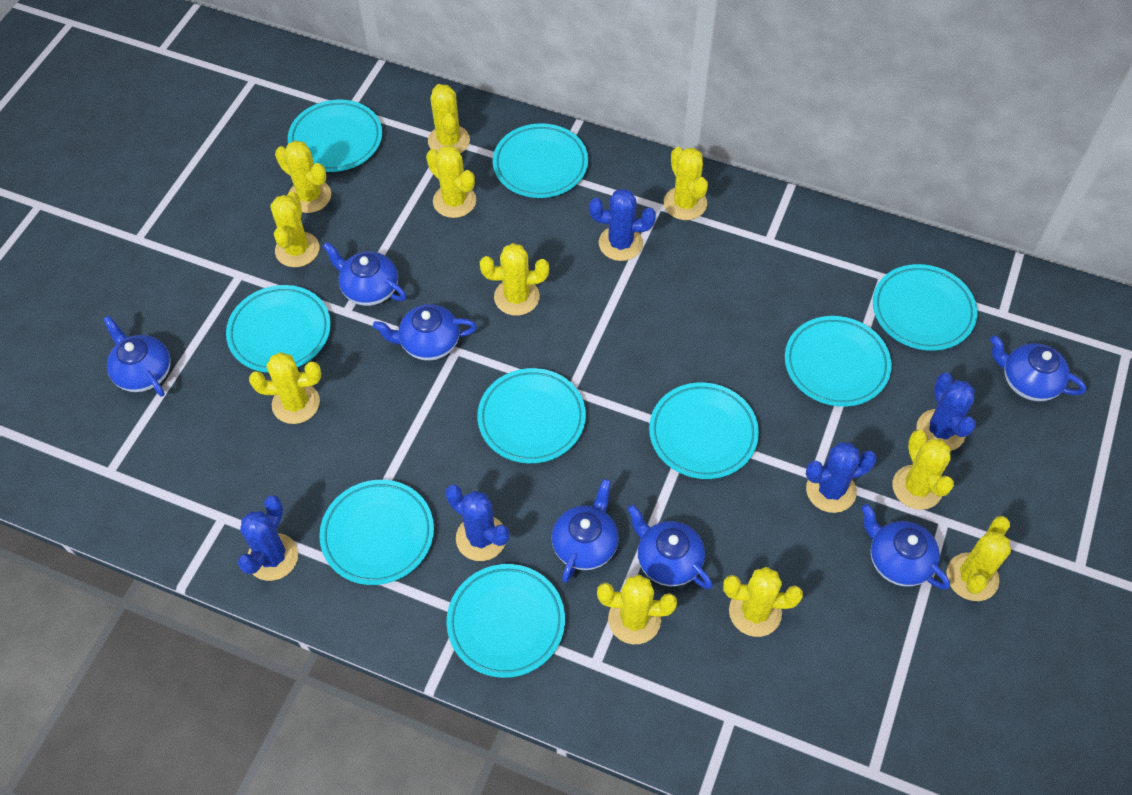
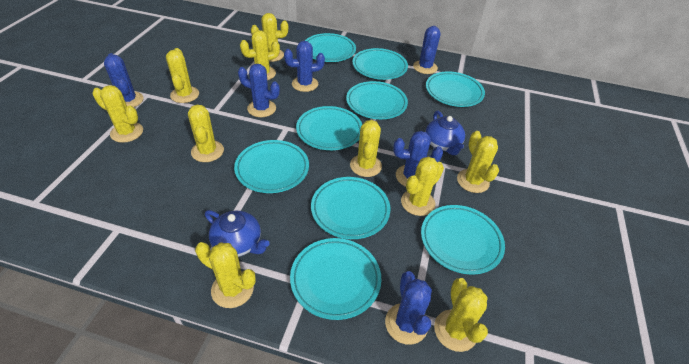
blue cactus: [237,495,298,581] [445,484,509,561] [589,188,656,261] [806,442,877,513] [917,373,976,451] = 5 -> [104,53,143,107] [238,64,280,117] [284,41,325,92] [385,271,432,345] [393,131,443,187] [413,26,440,74] = 6
blue teapot: [103,316,171,397] [323,242,406,306] [373,304,477,360] [552,479,619,583] [627,504,713,589] [861,504,950,590] [990,335,1086,401] = 7 -> [205,210,270,257] [425,111,465,155] = 2
yellow cactus: [249,352,321,424] [271,192,320,267] [275,140,331,213] [426,145,476,218] [428,84,470,153] [480,243,549,316] [597,575,677,644] [664,147,708,220] [723,567,803,637] [892,430,954,510] [946,516,1011,601] = 11 -> [92,85,143,143] [166,48,199,103] [188,105,224,162] [195,242,256,308] [240,30,280,80] [251,13,288,62] [350,120,382,177] [401,156,444,216] [434,278,488,352] [457,131,499,193] = 10

